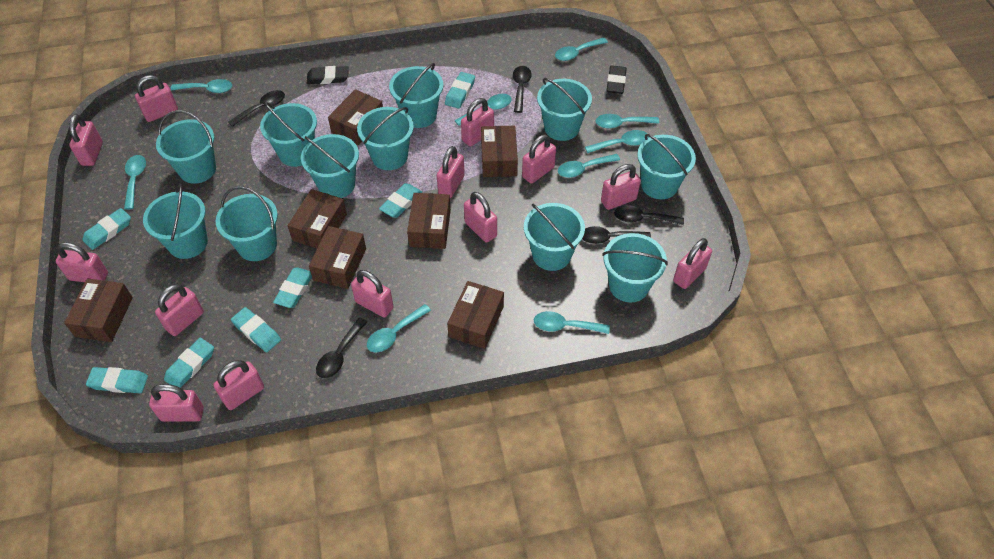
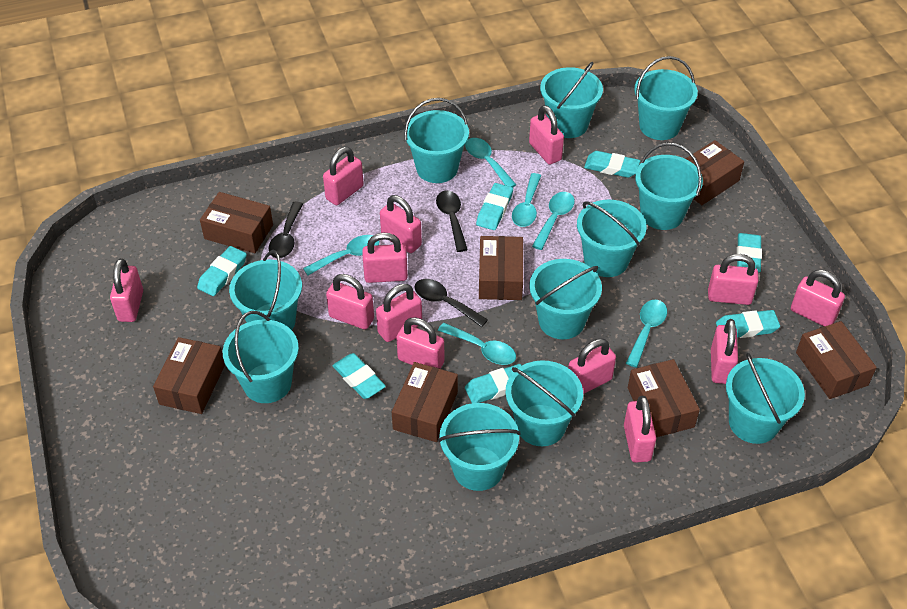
black eraser: [307,66,349,84] [606,65,627,94] = 2 -> none = 0
black spoon: [228,90,285,127] [316,318,367,379] [513,66,532,113] [582,226,651,244] [614,205,684,225] = 5 -> [269,202,303,258] [415,279,488,327] [436,190,468,252] = 3
turquoise spoon: [124,155,146,210] [170,79,232,93] [367,304,431,353] [454,94,512,126] [534,311,610,334] [555,38,608,61] [558,154,620,178] [585,130,649,153] [596,114,659,129] = 9 -> [303,235,380,275] [438,323,516,365] [465,138,516,188] [512,173,541,227] [532,192,575,250] [626,300,667,368] = 6

